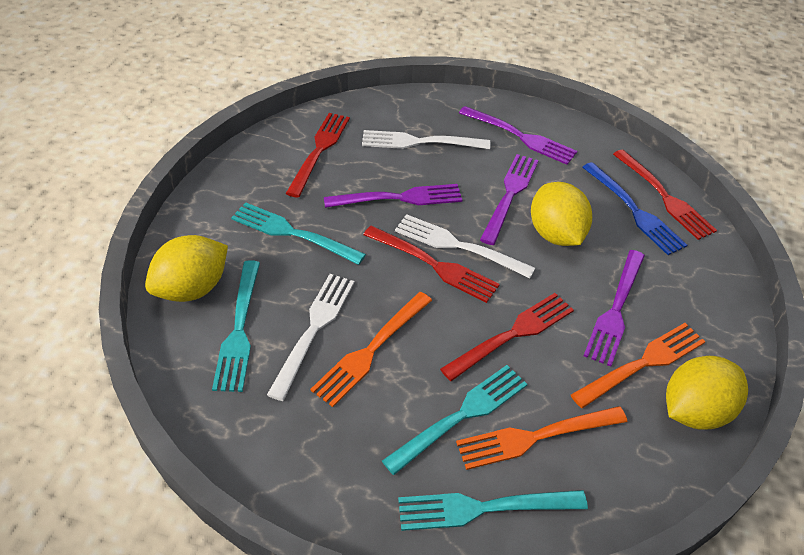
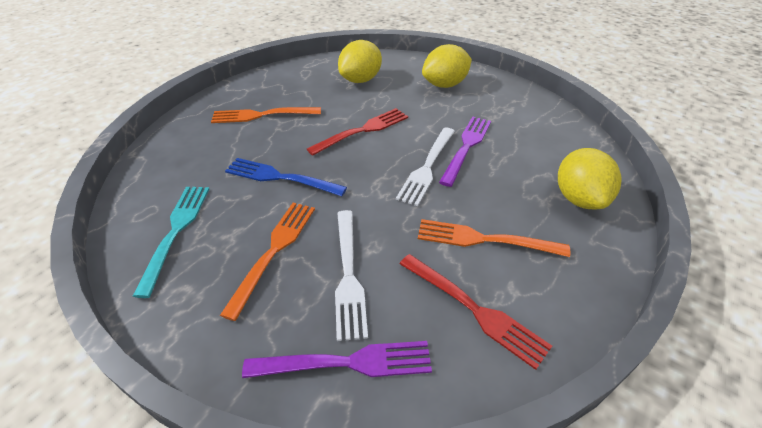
purple fork: [324,184,462,208] [459,106,577,165] [480,154,539,245] [584,250,645,367] = 4 -> [242,341,432,378] [439,117,491,187] = 2
red fork: [286,113,350,198] [363,226,500,303] [440,293,574,381] [613,149,717,240] = 4 -> [307,108,408,156] [400,254,552,370] = 2
turquoise fork: [212,260,260,392] [231,202,366,265] [382,365,528,475] [398,490,588,531] = 4 -> [133,187,209,298] = 1
white fork: [267,274,355,401] [362,130,490,149] [395,214,535,278] = 3 -> [335,210,368,341] [396,128,455,206] = 2

